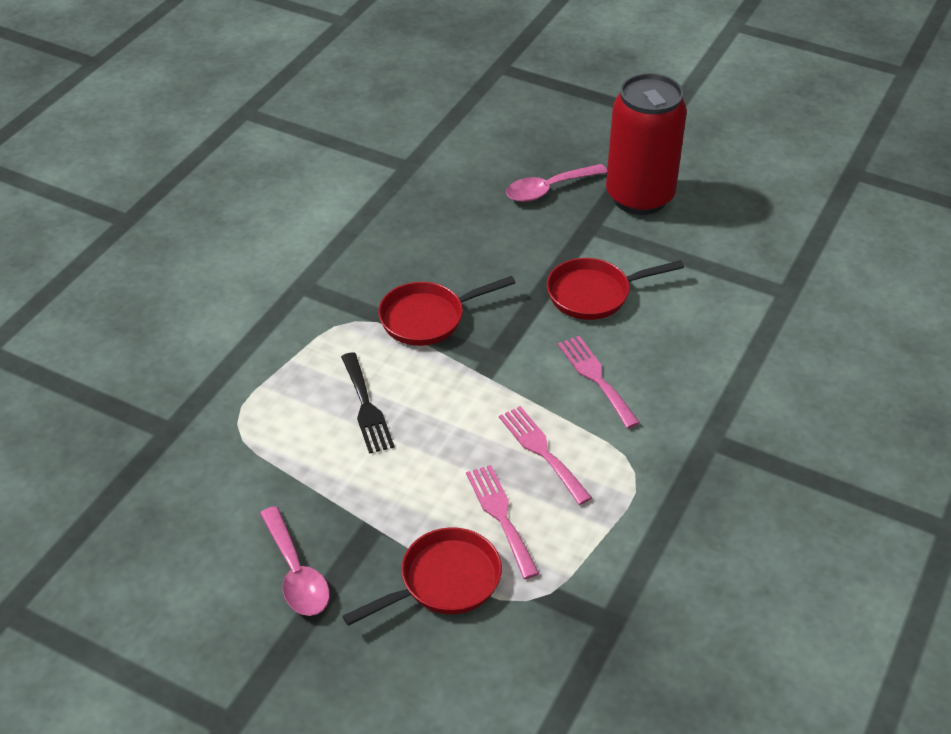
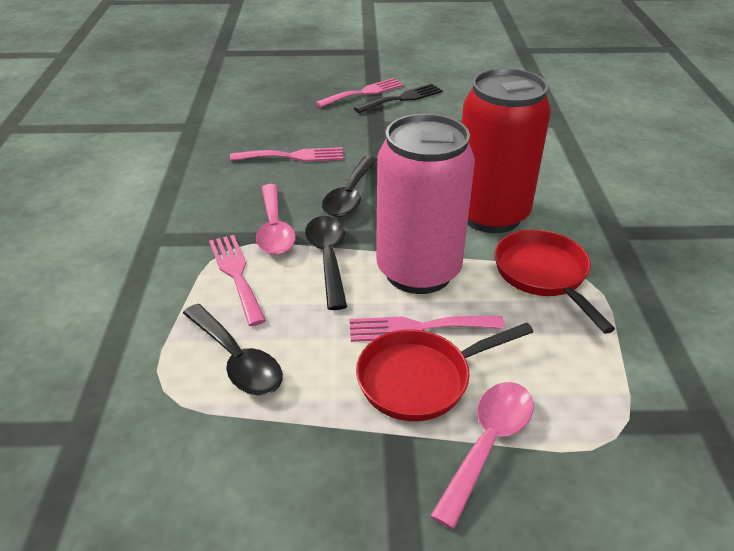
black spoon: none = 0 -> [183,304,283,395] [305,216,347,310] [322,156,377,217] = 3
pink can: none = 0 -> [376,114,475,294] = 1
pink fork: [466,465,539,579] [499,406,592,505] [558,336,640,429] = 3 -> [209,235,266,326] [230,147,343,162] [316,78,404,107] [350,316,505,342] = 4
red pan: [343,527,502,626] [378,276,515,346] [547,258,684,320] = 3 -> [356,323,533,421] [495,229,615,334] = 2

